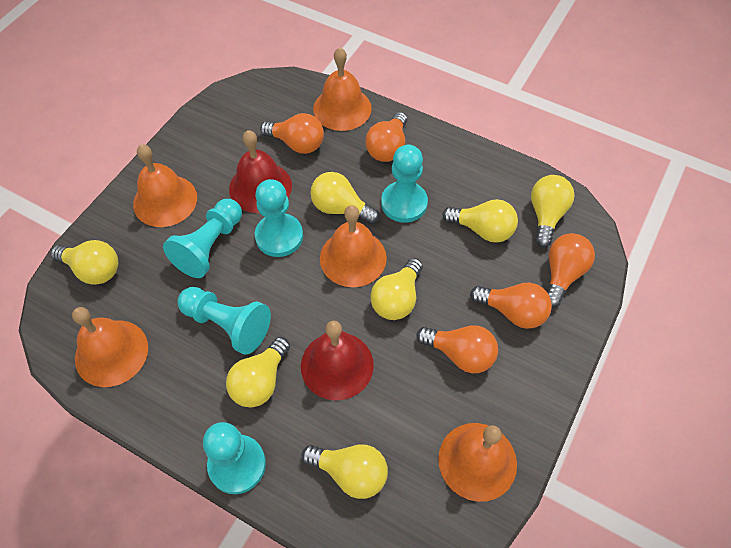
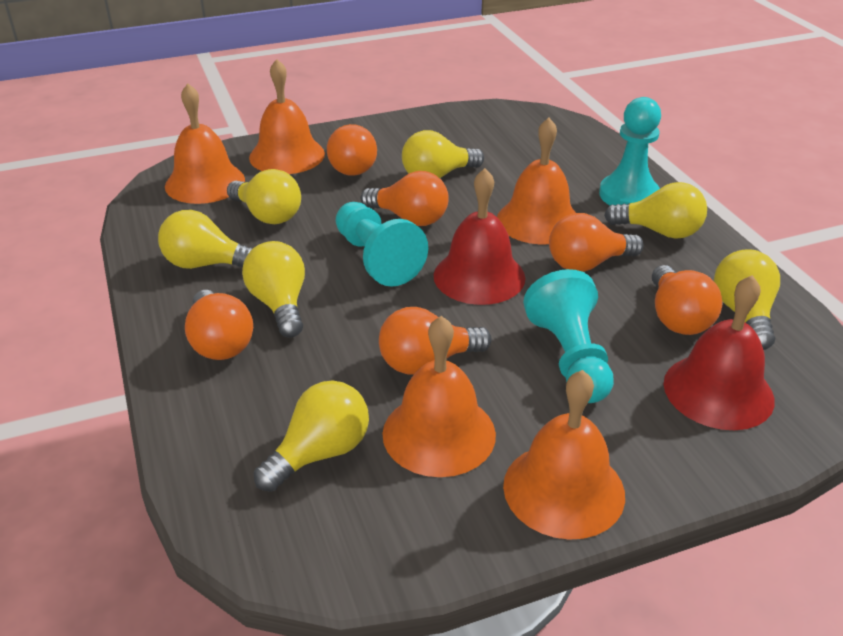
orange light bulb: [260,113,324,154] [365,112,407,162] [417,326,498,373] [470,283,552,329] [547,233,595,307] = 5 -> [185,290,253,360] [327,124,377,176] [360,171,449,226] [379,307,492,375] [549,213,644,272] [652,265,722,335] = 6
turquoise pawn: [163,199,242,278] [177,287,271,355] [203,422,266,494] [255,179,303,257] [381,145,428,223] = 5 -> [336,202,428,287] [523,269,614,403] [599,97,661,205] = 3

